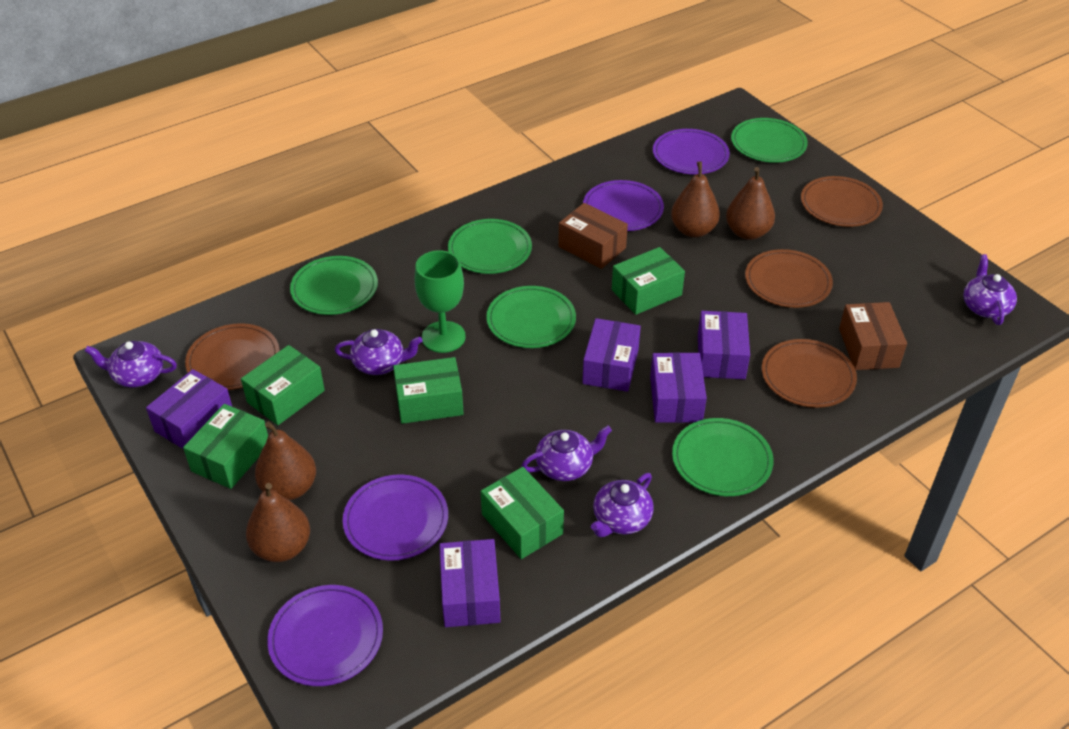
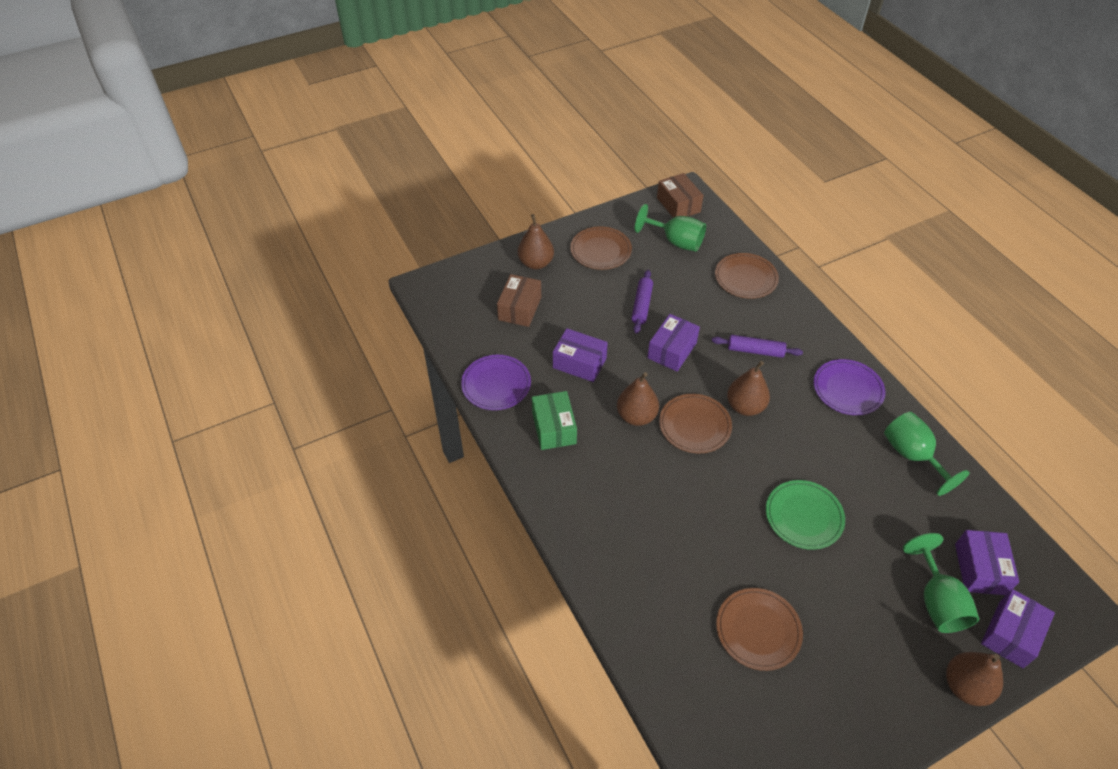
green box: [183,404,268,489] [241,345,325,425] [393,357,464,424] [481,467,564,559] [612,247,685,315] = 5 -> [532,391,577,450] = 1
green goblet: [414,250,466,353] = 1 -> [635,204,706,252] [884,412,969,496] [903,533,979,633] = 3
green plate: [290,256,378,315] [448,219,532,274] [486,286,576,348] [672,418,773,496] [731,118,808,163] = 5 -> [766,480,845,550] = 1
purple box: [146,369,232,449] [439,539,501,627] [582,318,641,392] [650,352,707,423] [698,311,750,379] = 5 -> [553,328,608,382] [647,314,700,372] [955,530,1019,595] [981,589,1055,668] = 4
purple plate: [267,585,383,686] [343,474,448,561] [583,180,664,231] [653,129,730,175] = 4 -> [461,355,531,410] [813,359,886,415] = 2
purple rolling pin: none = 0 -> [631,270,653,334] [712,335,803,358] = 2
purple teapot: [85,341,177,388] [335,329,423,375] [522,426,612,481] [591,473,654,537] [963,254,1017,325] = 5 -> none = 0

